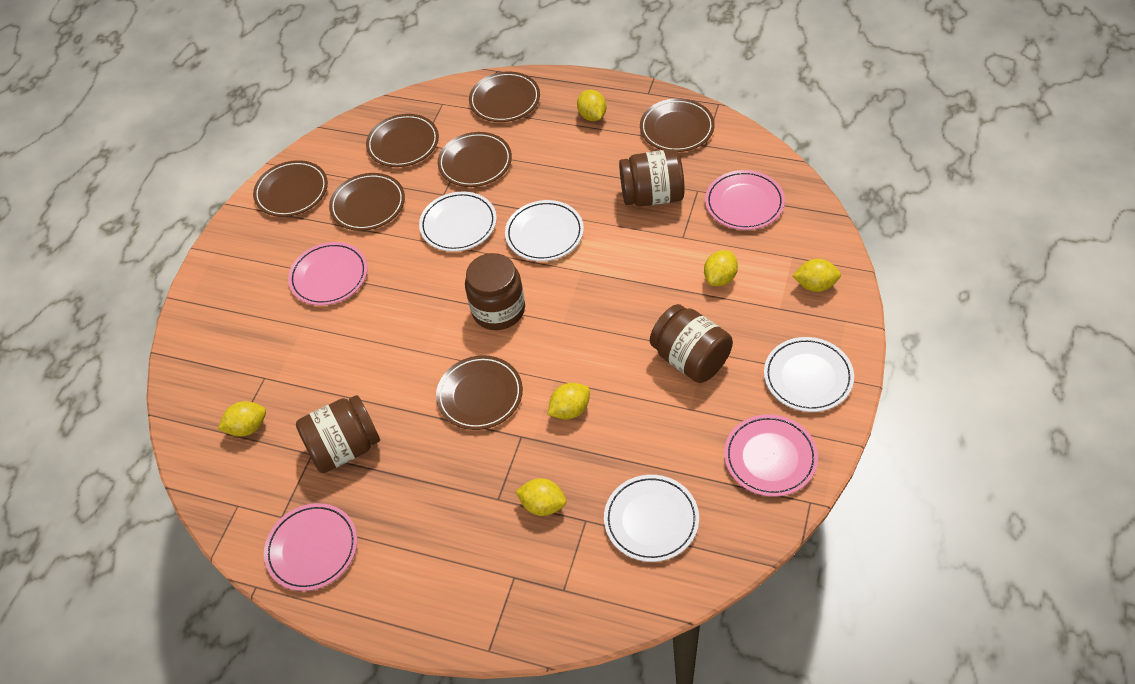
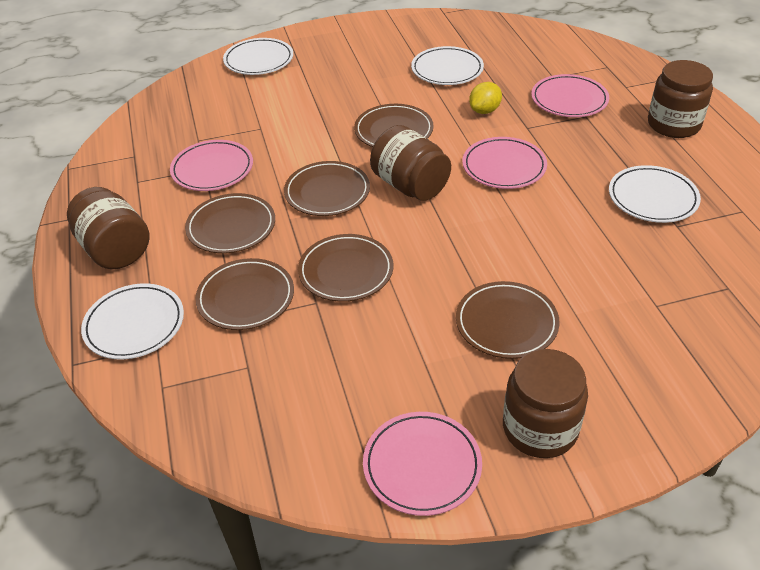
brown plate: [253,160,328,217] [329,173,405,231] [366,114,439,167] [436,355,523,430] [437,132,512,187] [469,72,540,122] [640,98,715,152] = 7 -> [185,193,275,253] [195,258,294,330] [284,161,370,216] [298,234,393,302] [354,104,434,147] [456,281,560,359] = 6
yellow lemon: [218,401,266,437] [515,478,567,516] [548,383,590,420] [577,90,607,121] [704,250,738,286] [793,259,841,292] = 6 -> [469,82,502,114] = 1

